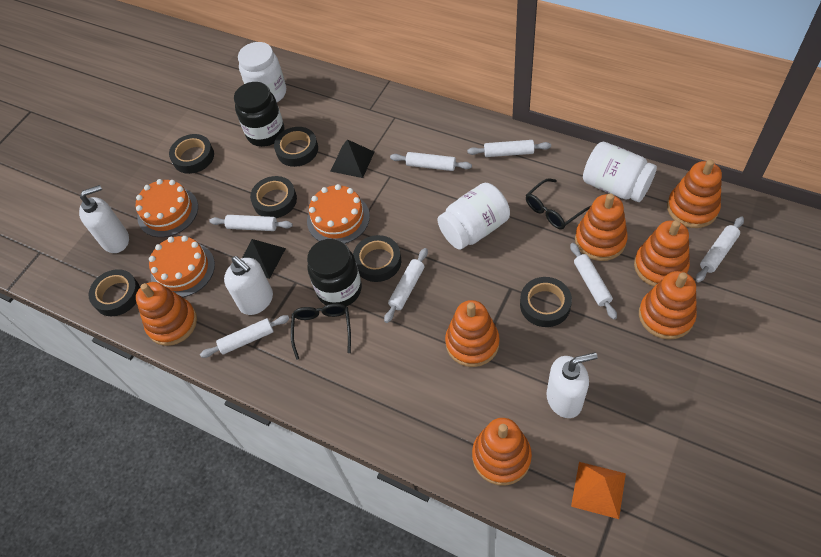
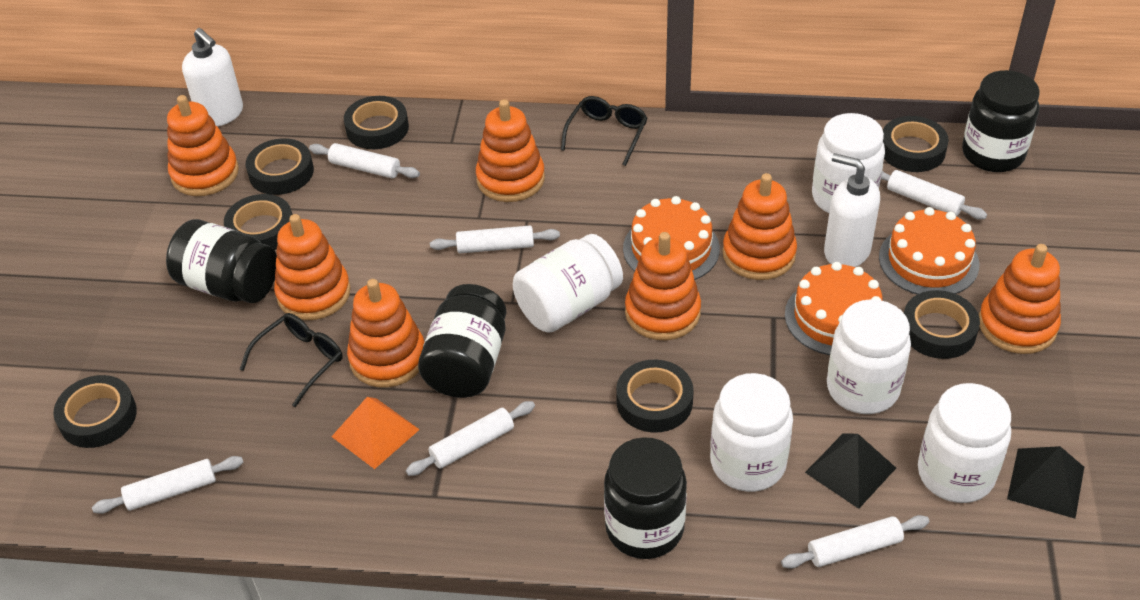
black jar: [234,82,285,147] [307,239,362,306] = 2 -> [166,219,277,303] [418,284,507,398] [604,437,687,559] [962,70,1040,172] = 4
black tape: [89,269,140,316] [169,134,214,174] [250,176,297,218] [274,127,318,167] [353,235,401,282] [520,277,572,327] = 6 -> [53,375,137,448] [224,194,293,250] [246,138,314,195] [344,96,409,149] [616,360,694,433] [883,116,949,172] [904,290,980,359] = 7
white jar: [238,42,286,102] [438,183,510,250] [583,142,657,202] = 3 -> [513,234,623,333] [710,373,793,492] [812,113,885,213] [827,299,911,414] [918,383,1011,503] = 5
white rolling pin: [200,315,289,358] [209,215,293,231] [384,248,428,323] [390,152,472,171] [467,140,551,157] [570,243,617,319] [696,217,744,282] = 7 -> [92,456,244,514] [309,143,420,178] [406,401,535,476] [430,226,560,253] [781,515,929,569] [881,170,987,220] = 6
white soap dispenser: [79,185,129,253] [224,256,273,315] [546,352,598,418] = 3 -> [182,28,243,127] [824,153,880,267] = 2

